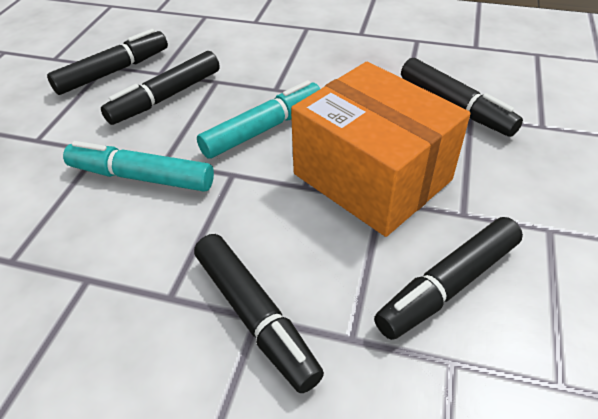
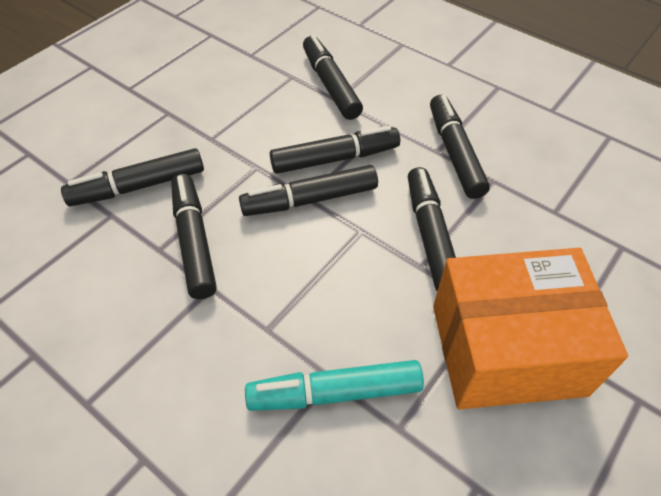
black marker: [47,29,168,95] [101,51,220,125] [194,234,324,393] [374,217,523,340] [401,58,523,137] = 5 -> [61,148,204,206] [171,173,217,299] [239,165,378,216] [270,126,400,174] [303,35,363,120] [408,167,456,291] [430,95,490,199] = 7
turquoise marker: [63,141,214,192] [197,80,320,159] = 2 -> [245,360,424,411] = 1

